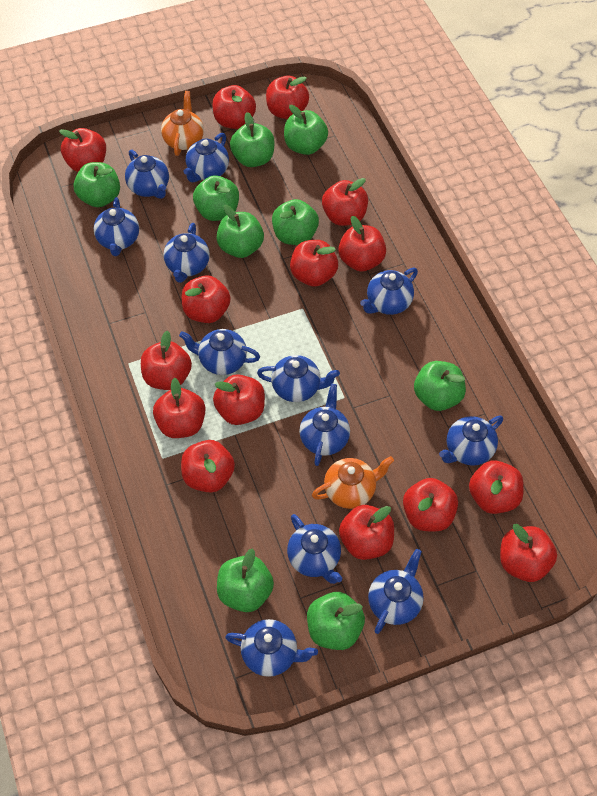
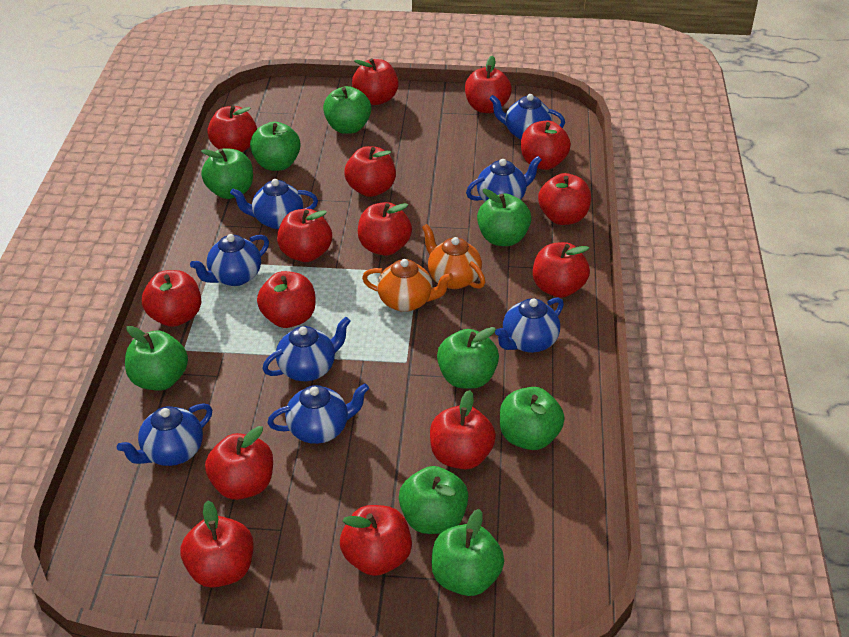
blue teapot: [94,197,139,256] [125,150,169,199] [163,223,210,283] [179,329,260,375] [183,133,229,182] [225,619,318,677] [257,355,340,402] [287,514,342,584] [299,384,350,466] [360,268,418,315] [368,549,424,634] [439,416,503,466] = 12 -> [117,403,212,466] [190,234,269,286] [230,179,318,229] [262,317,351,381] [268,383,369,444] [466,156,542,201] [489,94,565,140] [495,297,564,353] = 8

